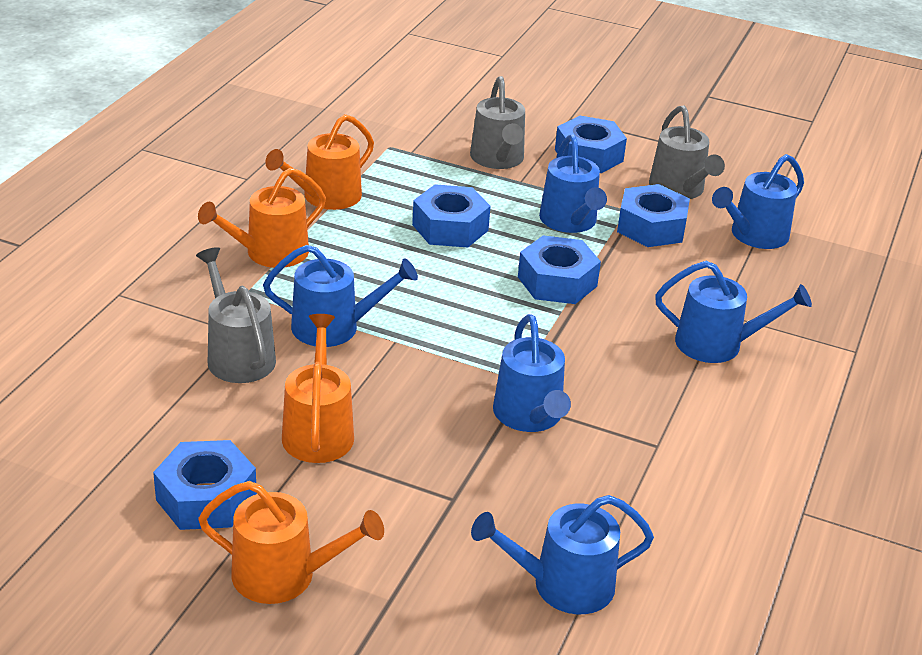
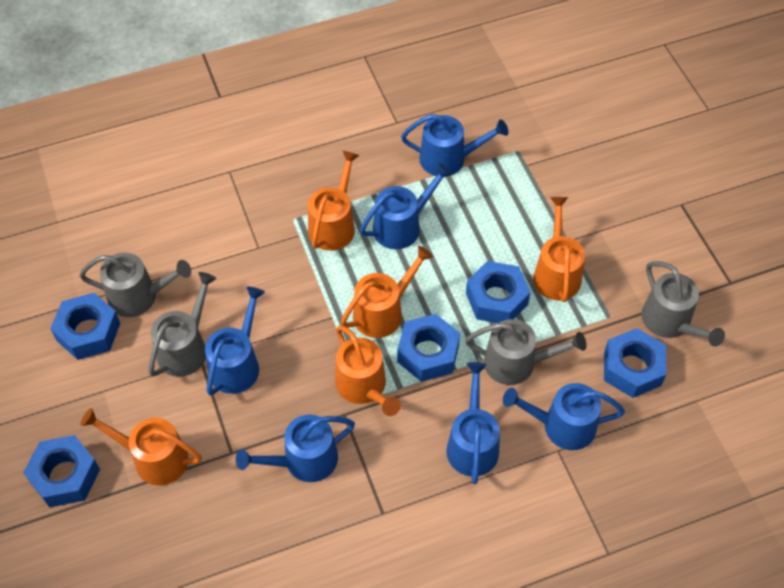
grey watering can: [196,247,276,383] [470,76,525,169] [649,106,725,199] = 3 -> [79,253,191,317] [148,272,217,377] [465,319,586,385] [641,261,725,347] = 4
orange watering can: [198,168,326,268] [198,481,384,604] [265,114,374,210] [282,314,354,463] = 4 -> [80,408,202,486] [308,151,359,251] [335,325,401,416] [341,246,433,338] [533,197,585,302] = 5

